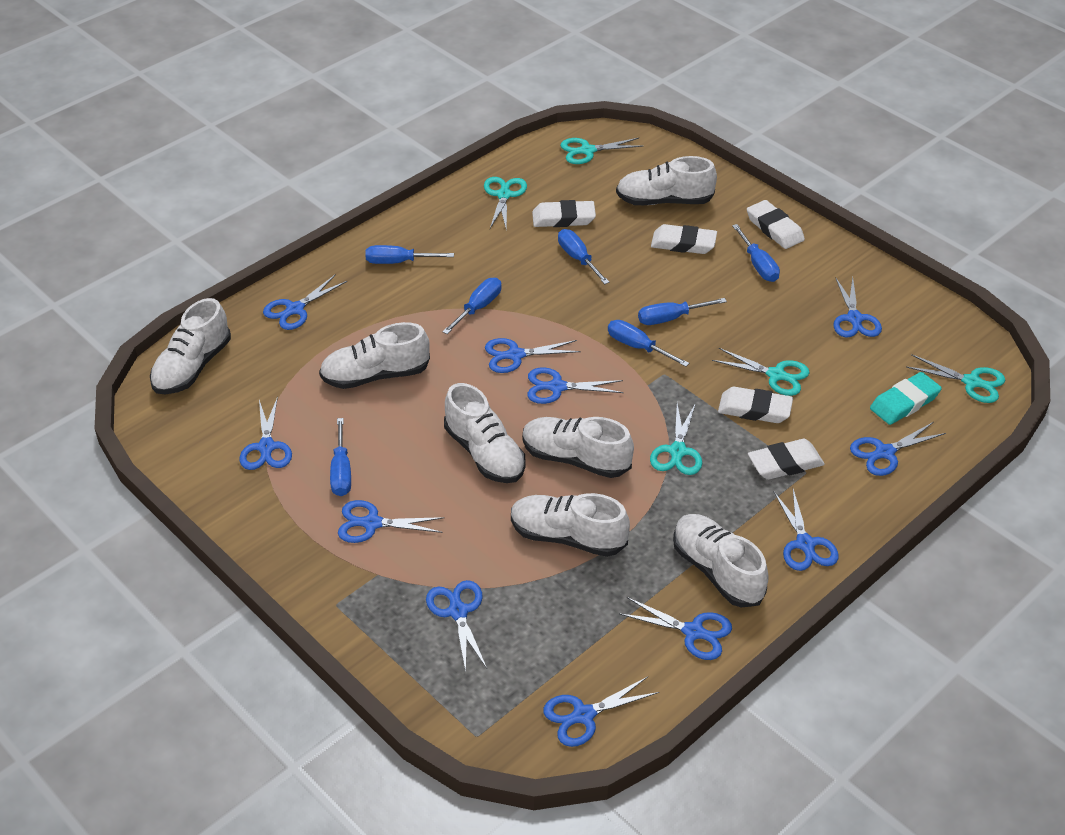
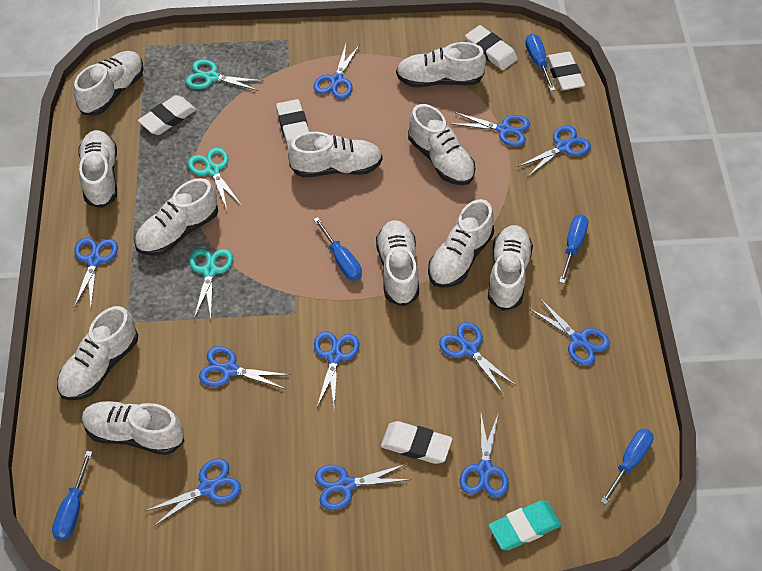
blue screwdriver: [330,418,351,496] [365,245,454,264] [442,278,501,334] [558,229,610,284] [608,320,689,367] [638,298,727,325] [732,224,780,282] = 7 -> [52,451,92,541] [313,217,362,281] [525,33,555,91] [559,215,588,284] [601,429,654,505] = 5
turquoise scissors: [484,177,527,230] [560,138,643,164] [650,403,702,475] [712,348,809,396] [906,354,1005,403] = 5 -> [186,59,263,91] [188,147,242,209] [189,248,233,318] = 3
white shoe: [150,298,231,394] [319,322,430,389] [444,383,526,483] [511,493,630,557] [522,417,634,478] [616,156,717,205] [673,514,769,607] = 7 -> [57,306,138,400] [74,51,144,116] [79,130,117,208] [82,401,185,455] [134,178,218,256] [288,132,383,178] [376,220,419,307] [396,42,486,88] [408,104,475,185] [428,199,494,288] [488,225,533,311] = 11

